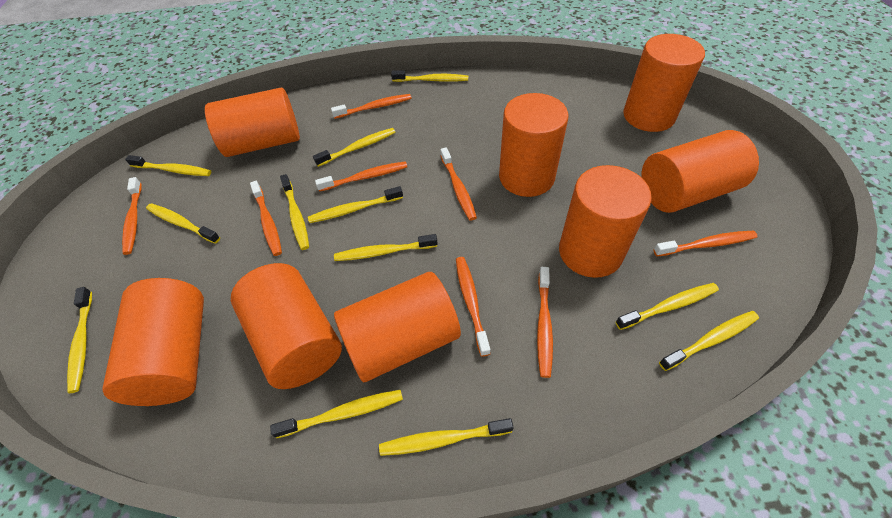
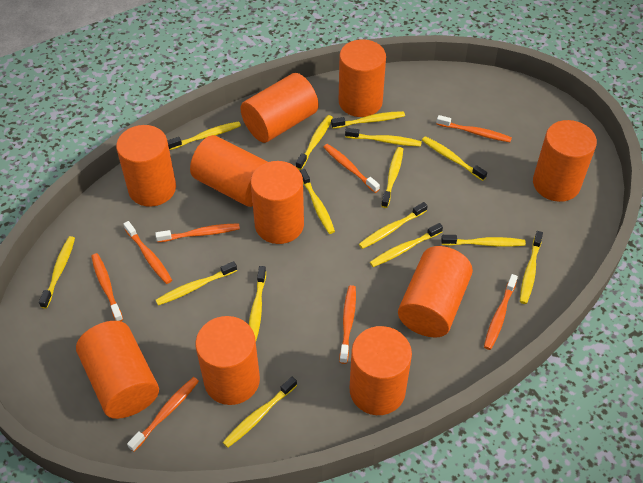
orange cylinder: [102,278,204,406] [205,88,300,157] [231,263,342,389] [334,272,461,382] [499,93,568,197] [559,165,652,278] [623,34,705,132] [641,130,759,213] = 8 -> [76,321,159,419] [116,125,176,207] [190,135,268,207] [195,316,260,405] [240,73,318,143] [251,161,304,244] [339,39,386,117] [350,326,412,415] [398,246,473,338] [533,120,597,202] = 10
yellow toothbrush: [67,287,92,393] [125,155,211,176] [146,203,220,244] [270,390,403,438] [280,174,309,250] [308,186,403,223] [313,128,395,167] [334,234,438,261] [379,418,514,456] [391,70,468,82] [616,283,719,330] [659,311,759,371] = 12 -> [39,236,75,309] [156,261,237,306] [167,121,241,150] [223,377,297,448] [249,266,266,340] [296,115,333,170] [300,169,335,234] [331,111,405,129] [345,128,422,147] [359,202,428,249] [370,223,443,267] [381,147,403,208] [422,136,487,181] [441,235,526,247] [520,231,543,304] = 15

